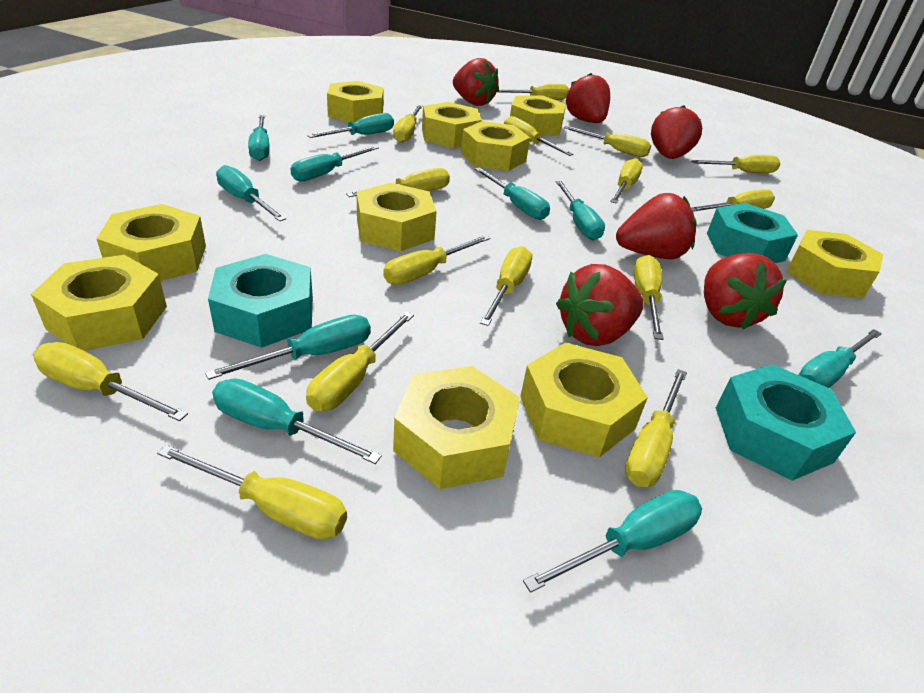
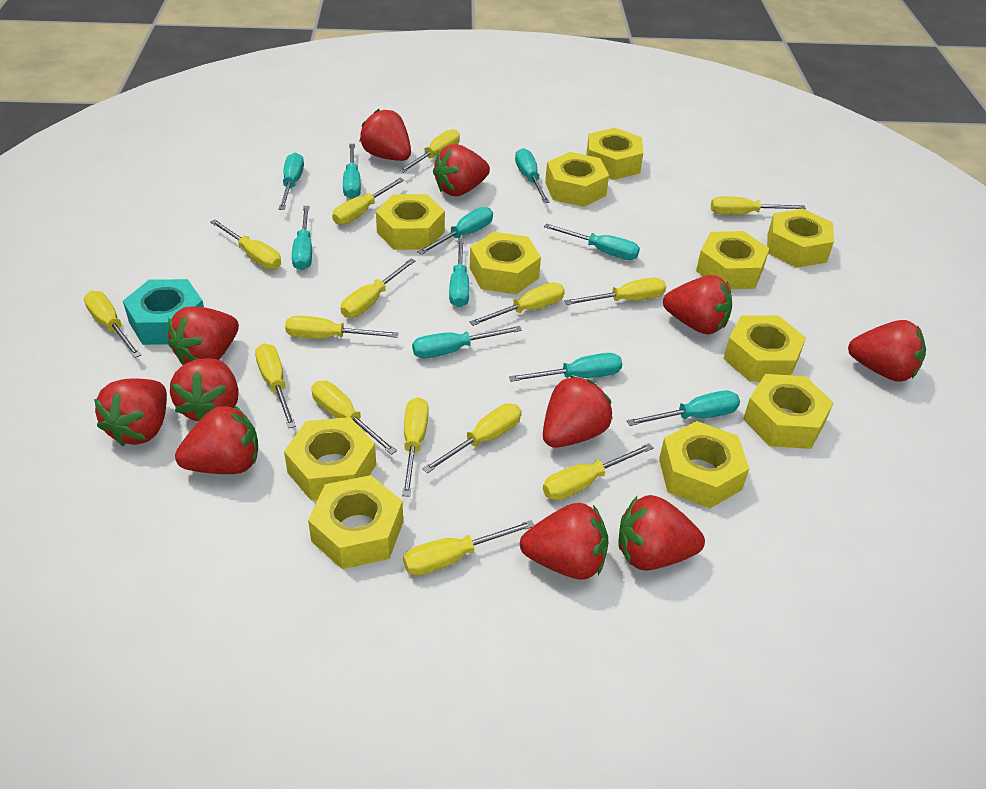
red strawberry: [453,58,499,106] [556,264,644,346] [566,73,610,123] [616,193,697,259] [651,105,702,159] [704,253,787,330] = 6 -> [94,378,167,446] [168,306,239,365] [170,358,239,422] [175,405,258,474] [359,109,411,161] [433,144,490,196] [520,503,609,580] [543,376,613,448] [618,495,705,571] [663,275,732,335] [848,320,926,382] = 11
turquoise nut: [208,254,313,348] [707,203,798,263] [716,364,856,481] = 3 -> [123,279,204,345] = 1
yellow nut: [31,255,167,351] [96,204,206,281] [327,81,384,123] [357,183,437,251] [393,366,520,489] [422,102,482,148] [461,121,530,171] [510,95,566,136] [520,342,648,457] [787,230,883,299] = 10 -> [284,417,376,501] [308,475,403,569] [376,194,445,250] [470,232,541,295] [545,152,609,207] [586,128,643,180] [659,421,749,508] [696,231,770,289] [723,315,806,382] [743,374,834,449] [767,209,834,268] = 11

